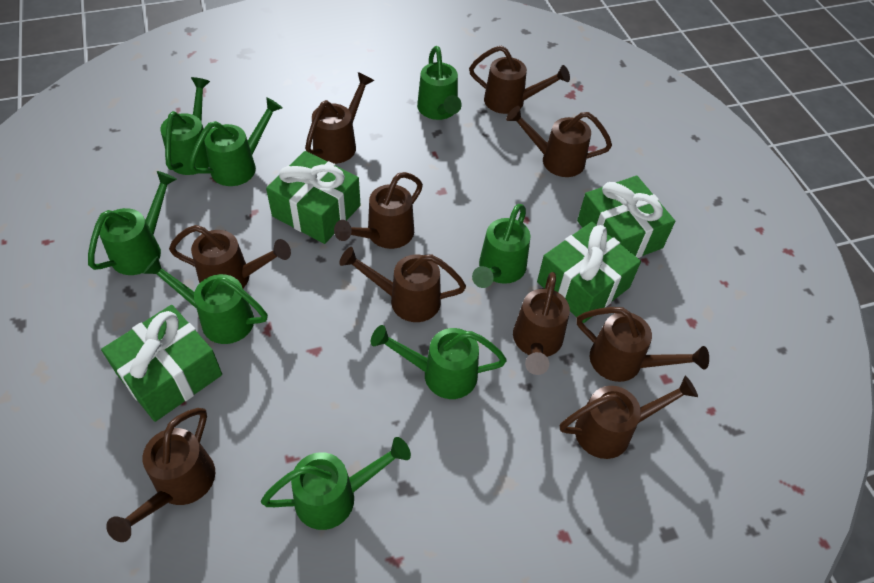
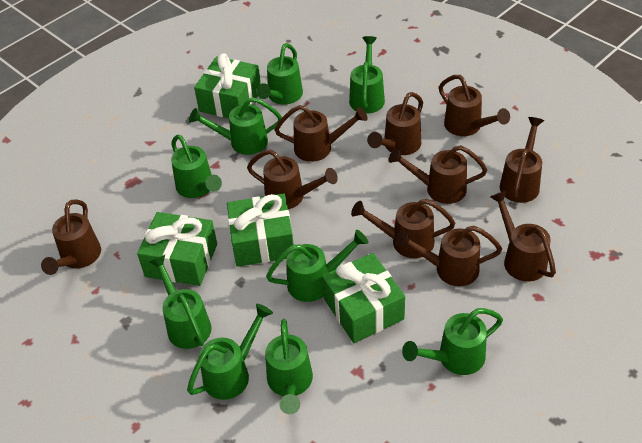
green watering can: [88,171,177,275] [143,256,268,344] [160,77,210,175] [189,97,282,186] [261,437,411,530] [371,325,507,399] [417,46,462,120] [472,204,530,288] = 8 -> [149,255,212,349] [171,135,222,198] [187,304,273,400] [189,97,282,155] [256,43,303,105] [265,319,313,414] [266,230,368,302] [349,36,385,114] [402,308,503,375] = 9

